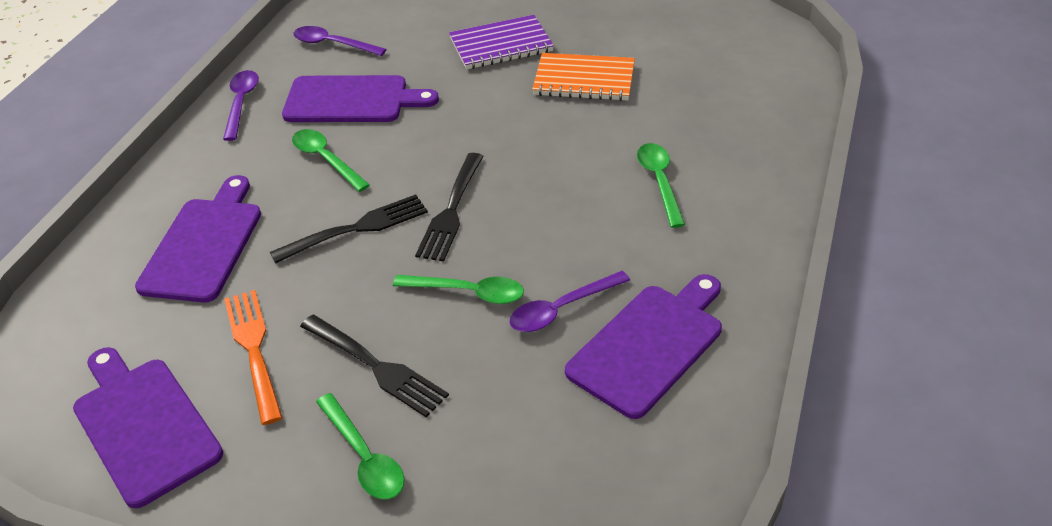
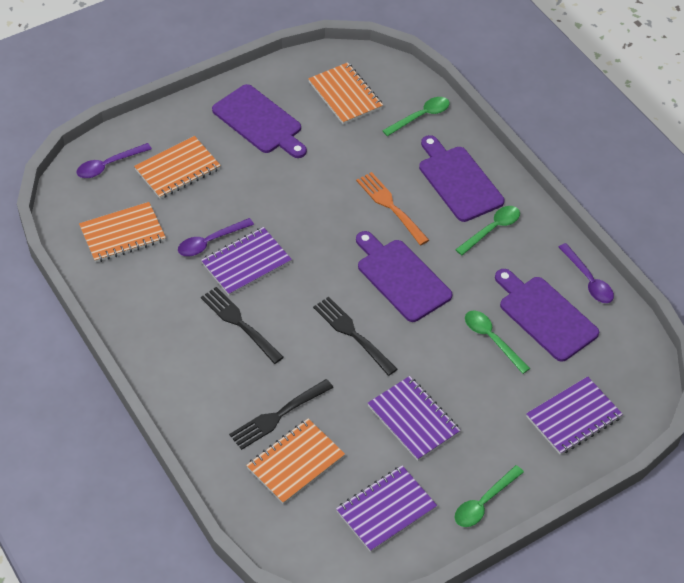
orange notebook: [532,53,635,101] = 1 -> [79,202,166,263] [134,136,221,199] [246,419,345,504] [308,62,383,125] = 4
purple notebook: [449,15,554,70] = 1 -> [201,227,292,296] [336,466,437,552] [368,376,461,461] [526,376,623,455] = 4

